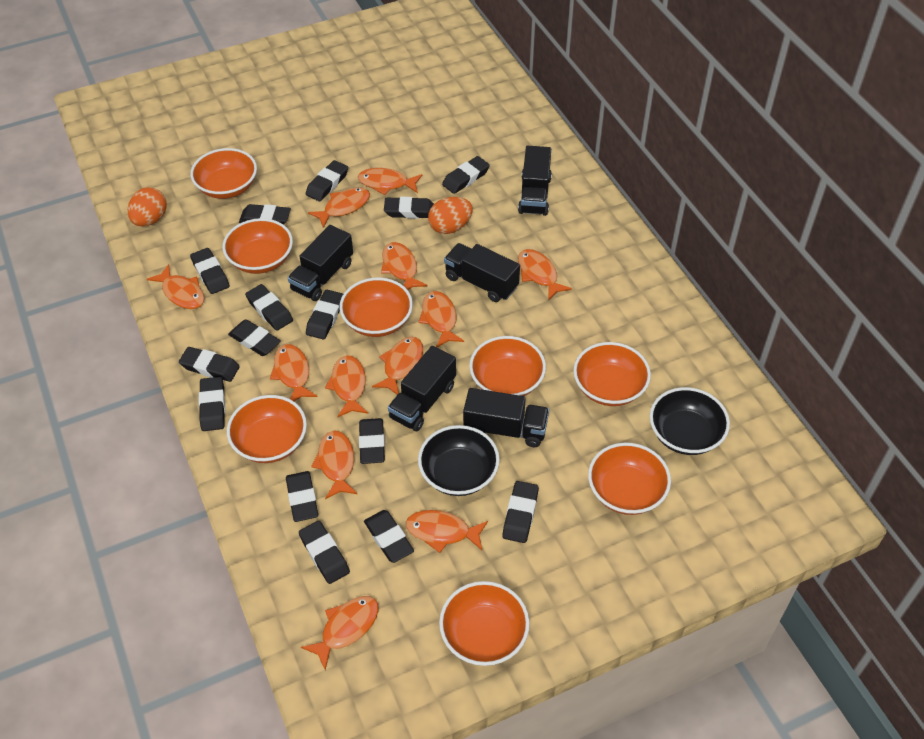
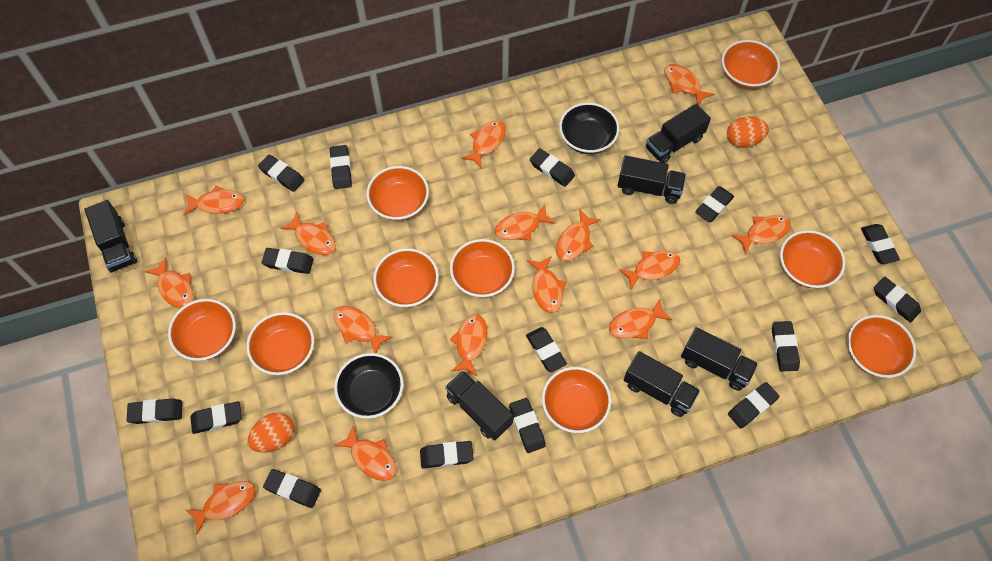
black truck: [288,225,353,301] [388,346,456,431] [444,243,520,302] [463,388,549,447] [518,146,552,216] = 5 -> [84,200,137,273] [445,370,513,440] [617,155,686,204] [624,351,700,417] [646,104,711,163] [681,327,758,391] = 6
orange bowl: [190,148,257,199] [222,218,293,274] [227,395,307,463] [339,278,413,337] [439,581,530,666] [469,336,546,396] [573,342,651,406] [588,443,671,515] = 8 -> [168,299,236,361] [246,312,314,375] [366,166,429,221] [373,248,439,307] [450,239,515,297] [542,367,611,433] [722,40,780,89] [780,230,845,288] [847,315,916,378] = 9
orange fish: [147,264,205,309] [270,344,317,401] [301,596,379,670] [308,187,370,228] [311,431,357,499] [325,355,368,417] [358,168,422,195] [372,337,423,395] [381,242,428,290] [406,510,488,553] [418,291,464,348] [518,249,572,301] = 12 -> [144,257,194,308] [183,185,244,215] [186,481,256,535] [280,212,336,255] [334,306,392,353] [334,426,396,481] [450,314,487,376] [461,120,506,168] [495,204,555,241] [527,256,566,313] [556,209,601,261] [609,299,672,339] [619,251,680,290] [664,64,714,105] [731,215,791,255] = 15

